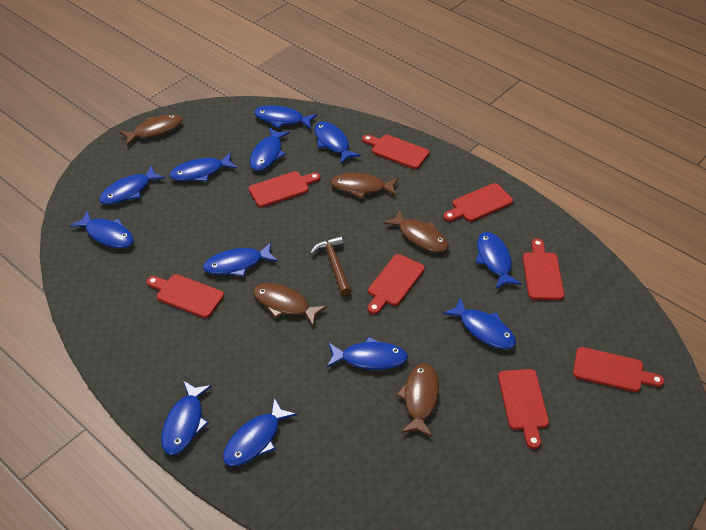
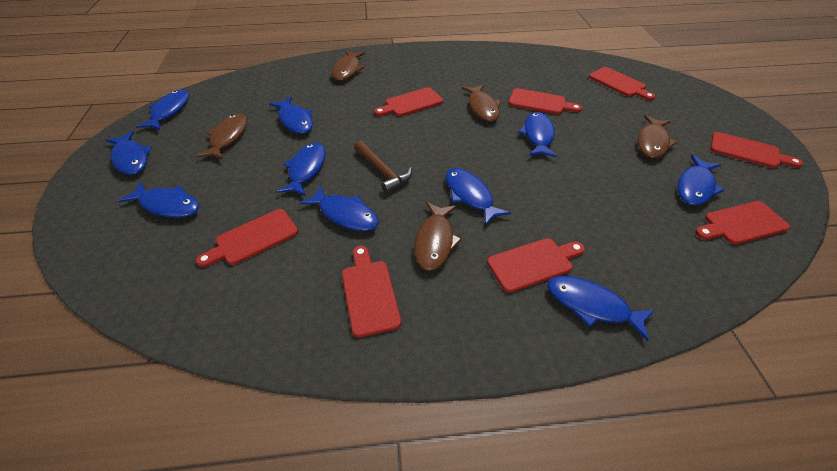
blue fish: [70,210,134,248] [99,165,165,204] [161,381,212,455] [170,152,238,181] [203,242,278,276] [223,398,297,466] [250,128,290,171] [254,106,317,129] [314,122,361,164] [327,337,408,370] [443,297,516,349] [476,232,522,289] = 12 -> [106,131,152,175] [118,182,199,218] [136,90,189,130] [269,97,313,134] [277,142,326,196] [300,186,379,231] [445,168,511,226] [518,112,557,157] [548,276,655,341] [678,155,724,206] = 10

